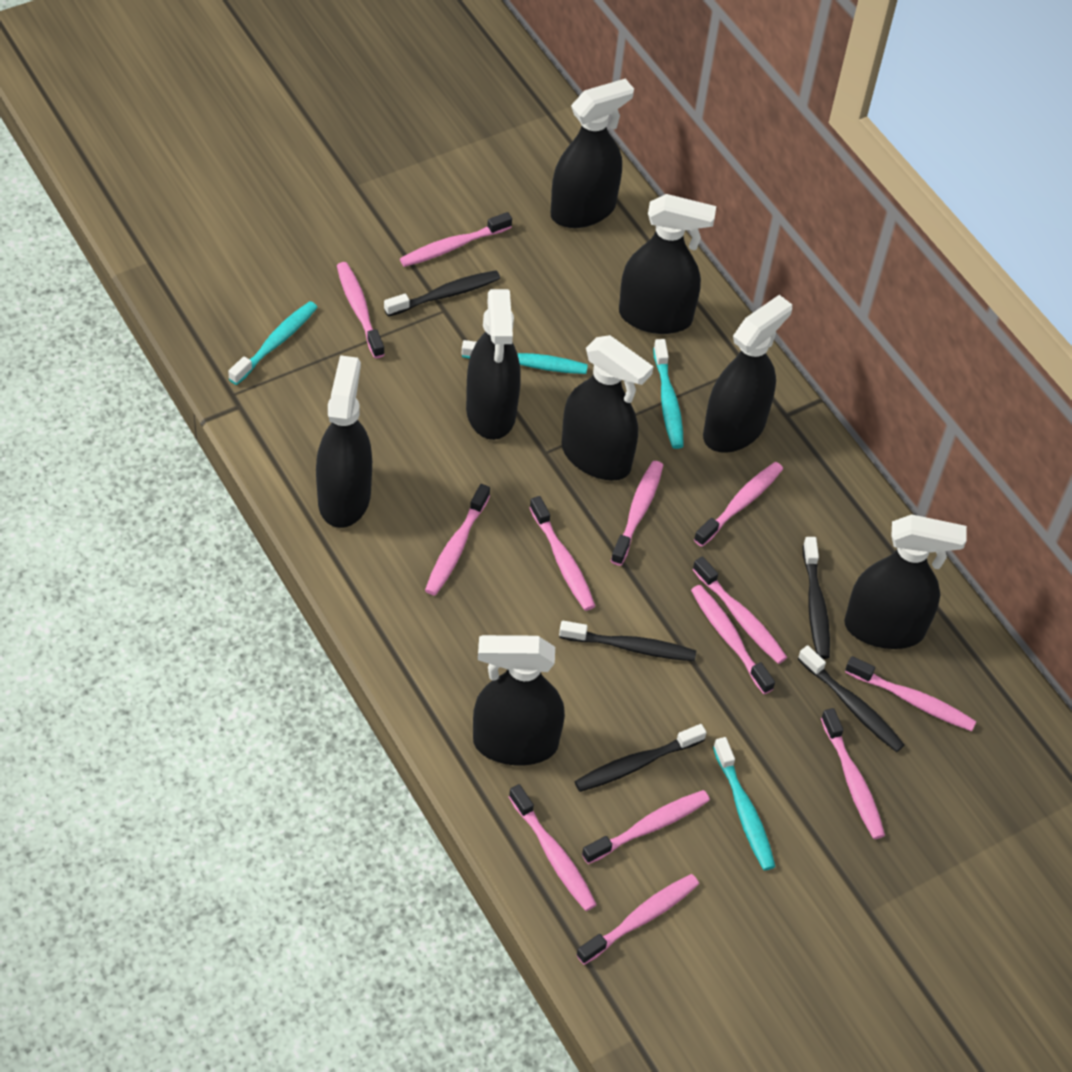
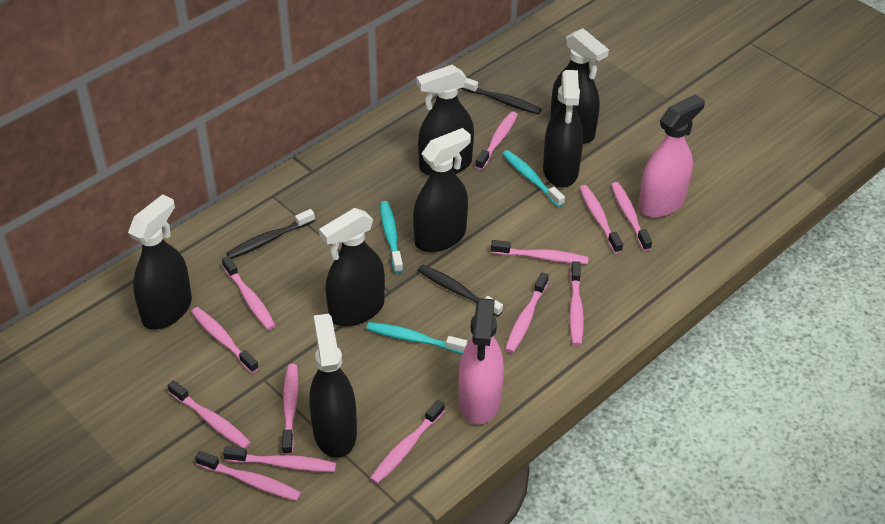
black spray bottle: [316,355,372,528] [466,289,521,440] [473,635,565,765] [551,79,634,228] [561,335,654,480] [619,194,716,334] [703,295,792,453] [844,514,967,649] = 8 -> [128,194,192,330] [309,314,357,458] [319,208,385,326] [413,128,471,252] [416,65,474,176] [543,70,583,188] [550,28,609,144] = 7
black toothbrush: [384,271,500,317] [559,621,696,661] [575,724,707,792] [798,645,905,752] [803,537,830,659] = 5 -> [227,209,315,259] [418,265,503,317] [461,78,542,114] = 3
pink spray bottle: none = 0 -> [458,298,504,425] [639,94,705,218] = 2
turquoise toothbrush: [228,301,318,385] [462,340,588,374] [653,339,684,449] [713,737,776,871] = 4 -> [366,322,467,354] [380,201,403,273] [502,150,565,207] = 3

